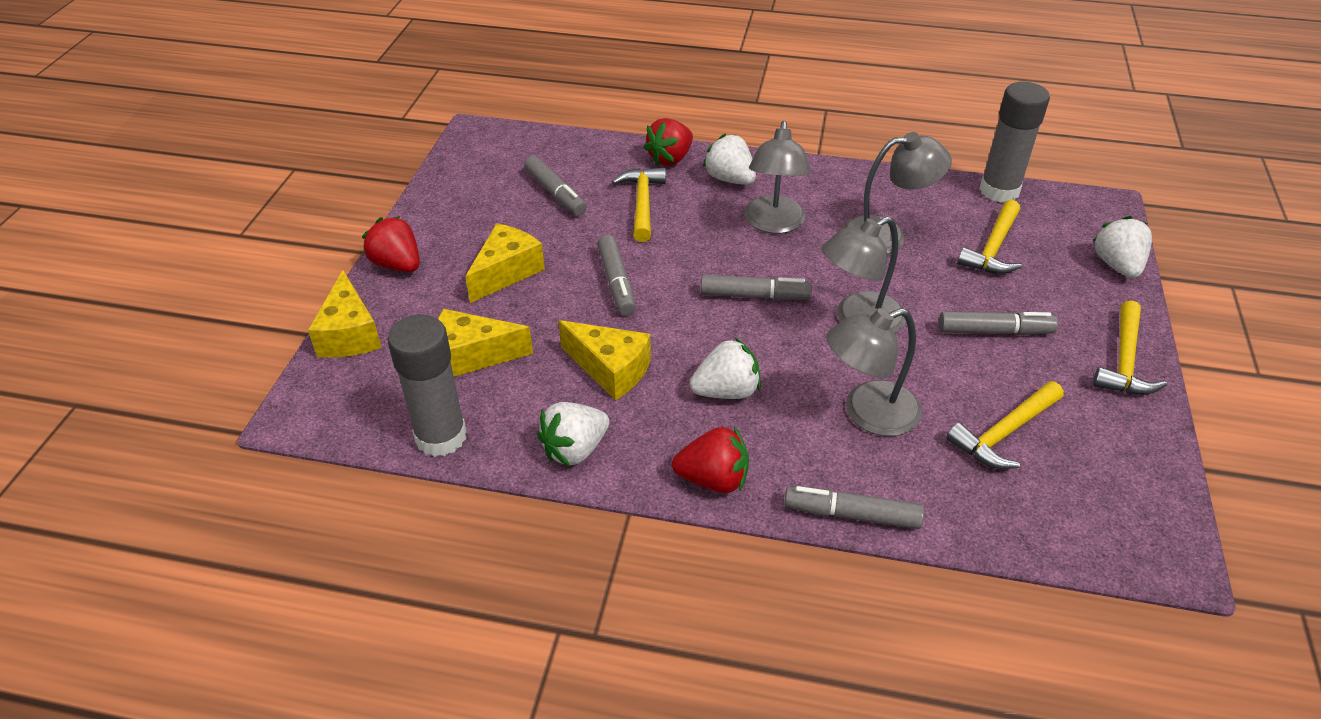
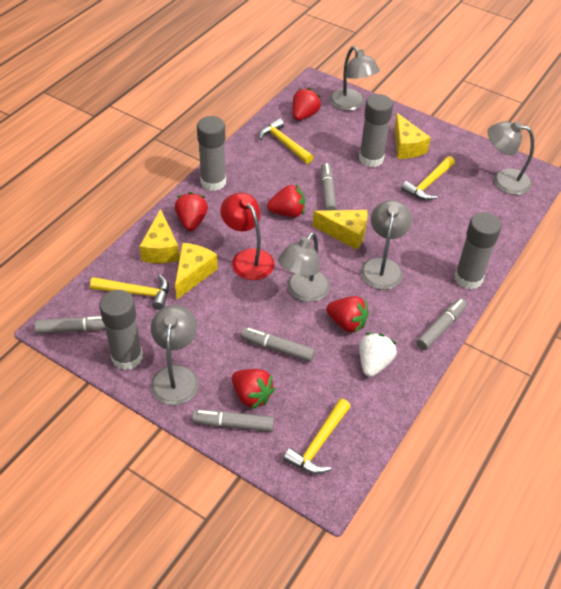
grey glue stick: [387,315,467,457] [979,82,1050,202] = 2 -> [99,290,143,370] [197,116,226,191] [359,94,393,167] [455,212,501,290] = 4
grey lamp: [744,121,811,233] [822,217,906,334] [827,308,922,436] [842,132,952,254] = 4 -> [151,305,199,405] [278,232,330,302] [330,46,380,111] [361,200,412,290] [488,121,534,195] = 5
red lamp: none = 0 -> [220,193,274,280] = 1
red strawberry: [362,216,420,272] [643,118,693,166] [672,426,749,493] = 3 -> [175,192,208,231] [232,369,275,409] [267,185,305,217] [293,88,321,120] [326,296,369,333] = 5
white strawberry: [537,402,609,467] [690,338,761,399] [703,133,756,185] [1093,216,1152,278] = 4 -> [359,333,397,377] = 1

